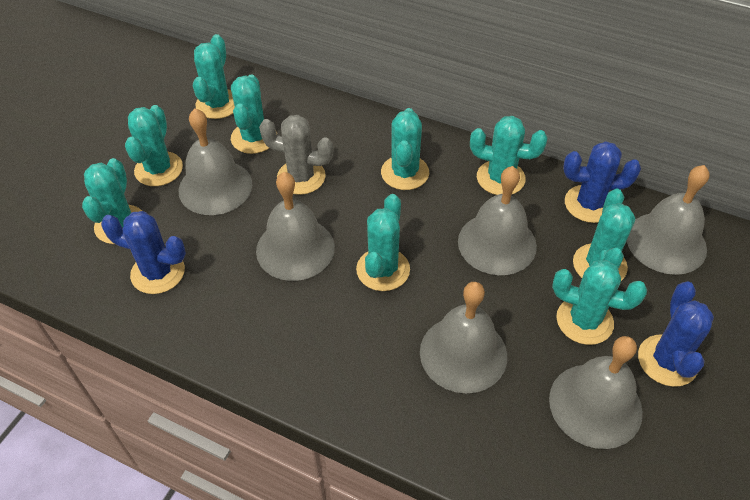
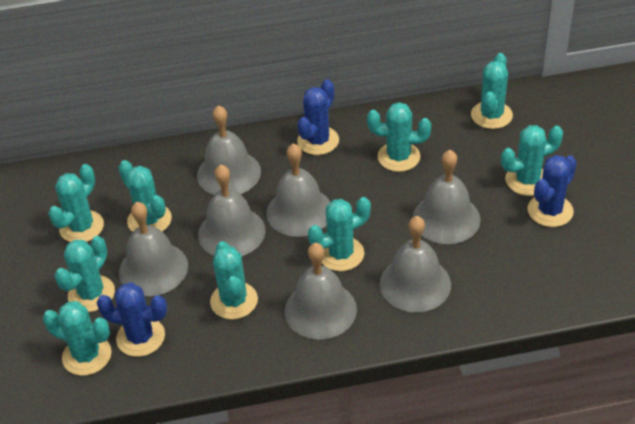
grey bell: [179,108,252,215] [256,172,335,281] [420,282,507,393] [458,166,537,275] [549,336,643,449] [627,165,710,275] = 6 -> [119,202,188,296] [197,105,261,195] [198,165,266,256] [266,143,331,237] [285,243,357,340] [380,216,451,312] [412,150,481,244] = 7
grey cactus: [259,115,333,195] = 1 -> none = 0

